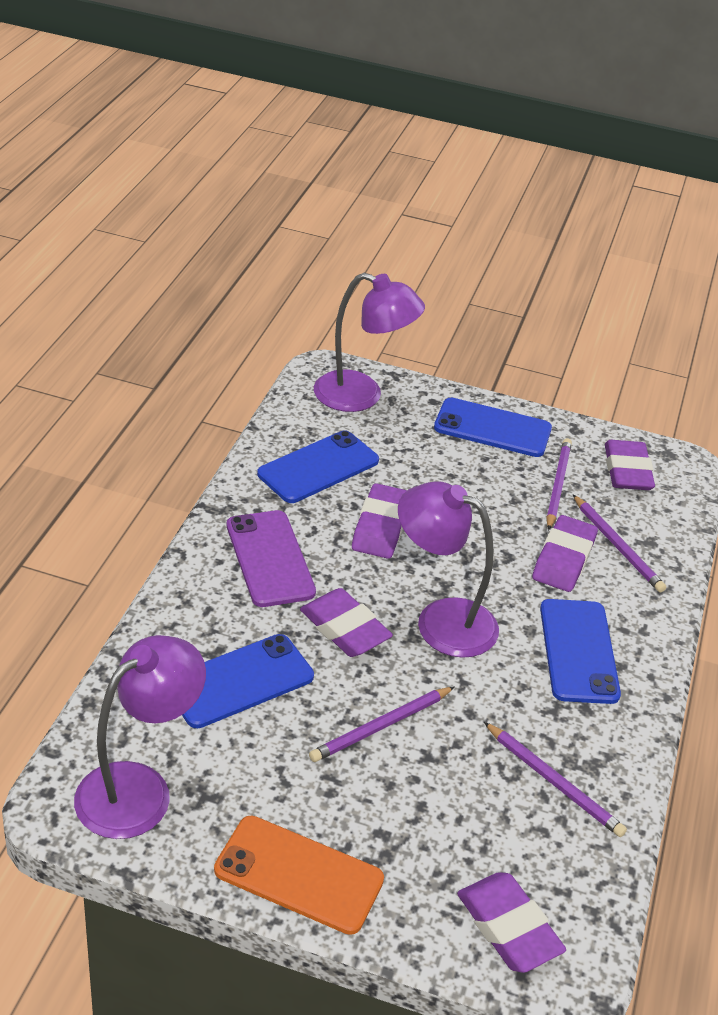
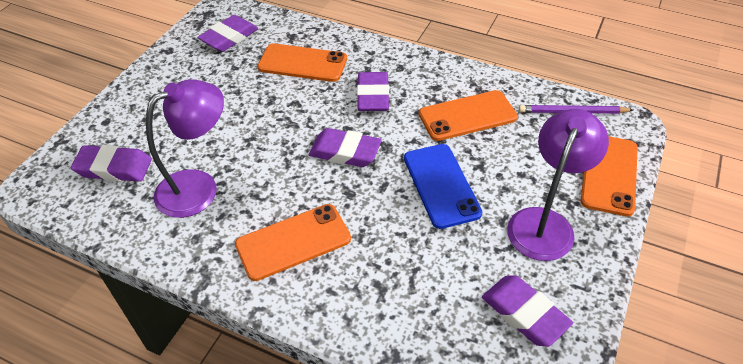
blue phone: [182,634,314,728] [257,430,379,503] [434,398,552,457] [540,599,621,704] = 4 -> [404,144,482,229] = 1
orange phone: [214,816,384,935] = 1 -> [235,204,351,281] [257,43,347,82] [419,90,518,141] [581,136,638,217] = 4
purple lamp: [74,635,206,839] [314,273,425,412] [398,481,499,658] = 3 -> [146,79,224,218] [507,109,609,261] = 2
purple pencil: [309,686,455,762] [484,722,627,837] [546,438,572,531] [573,495,666,593] = 4 -> [519,105,633,114] = 1
purple phone: [227,510,316,607] = 1 -> none = 0

